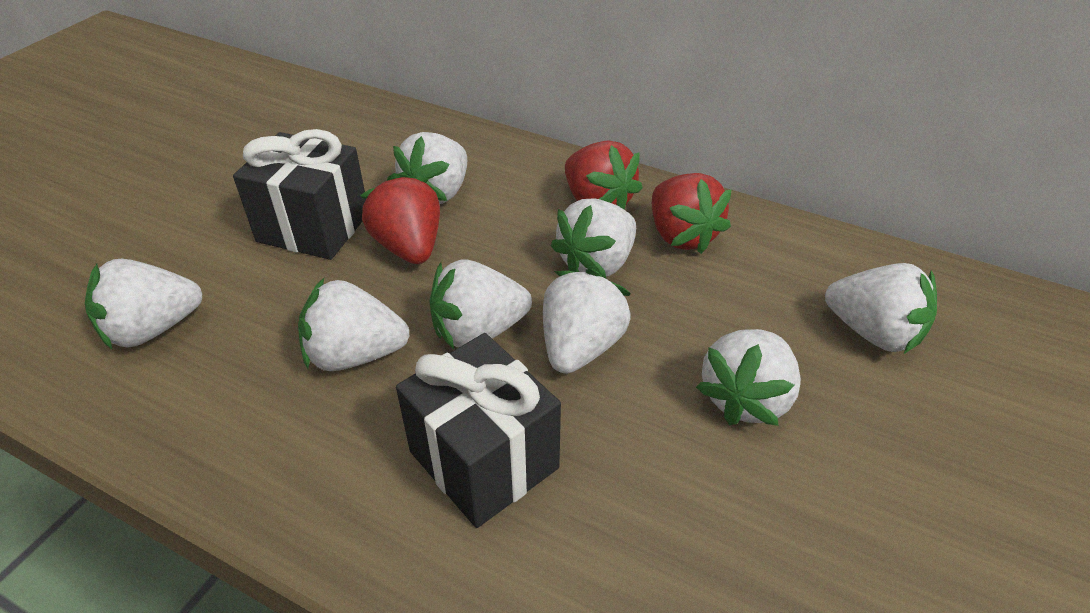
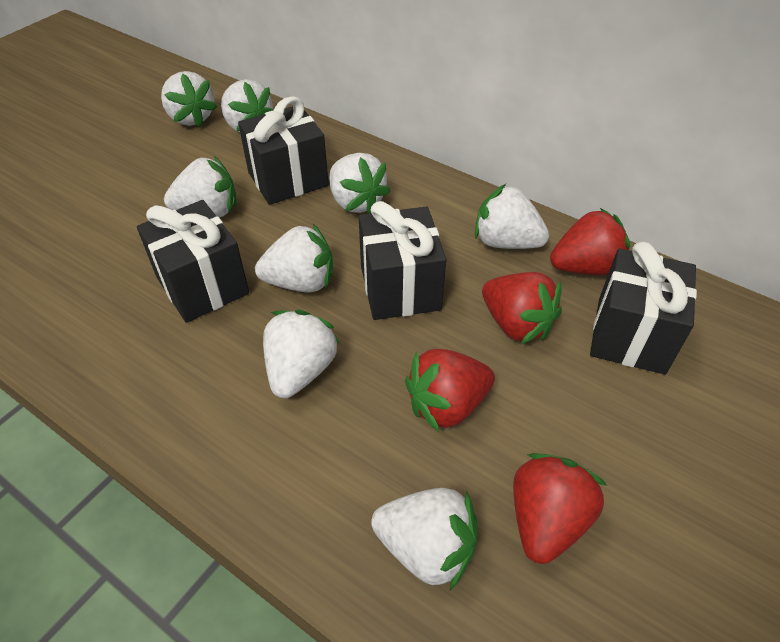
black gift: [233,129,366,260] [396,333,561,528] = 2 -> [137,200,249,323] [238,96,329,205] [359,201,446,320] [590,241,697,375] = 4
red strawberry: [360,173,440,264] [565,141,643,209] [652,173,732,254] = 3 -> [405,349,495,432] [482,272,562,344] [513,453,607,564] [550,208,630,275] = 4

